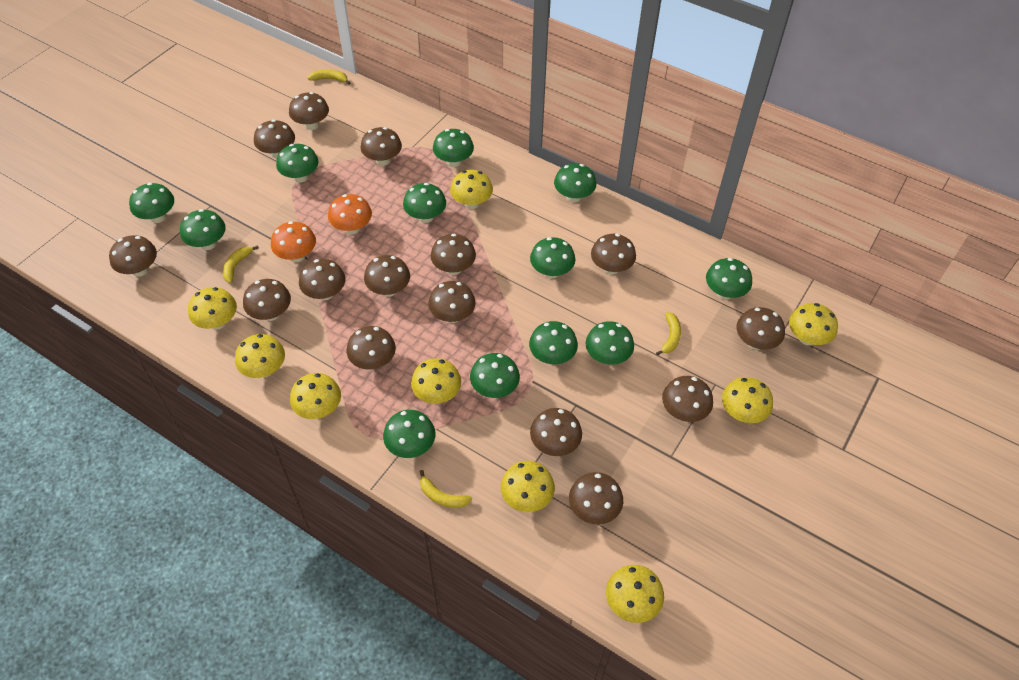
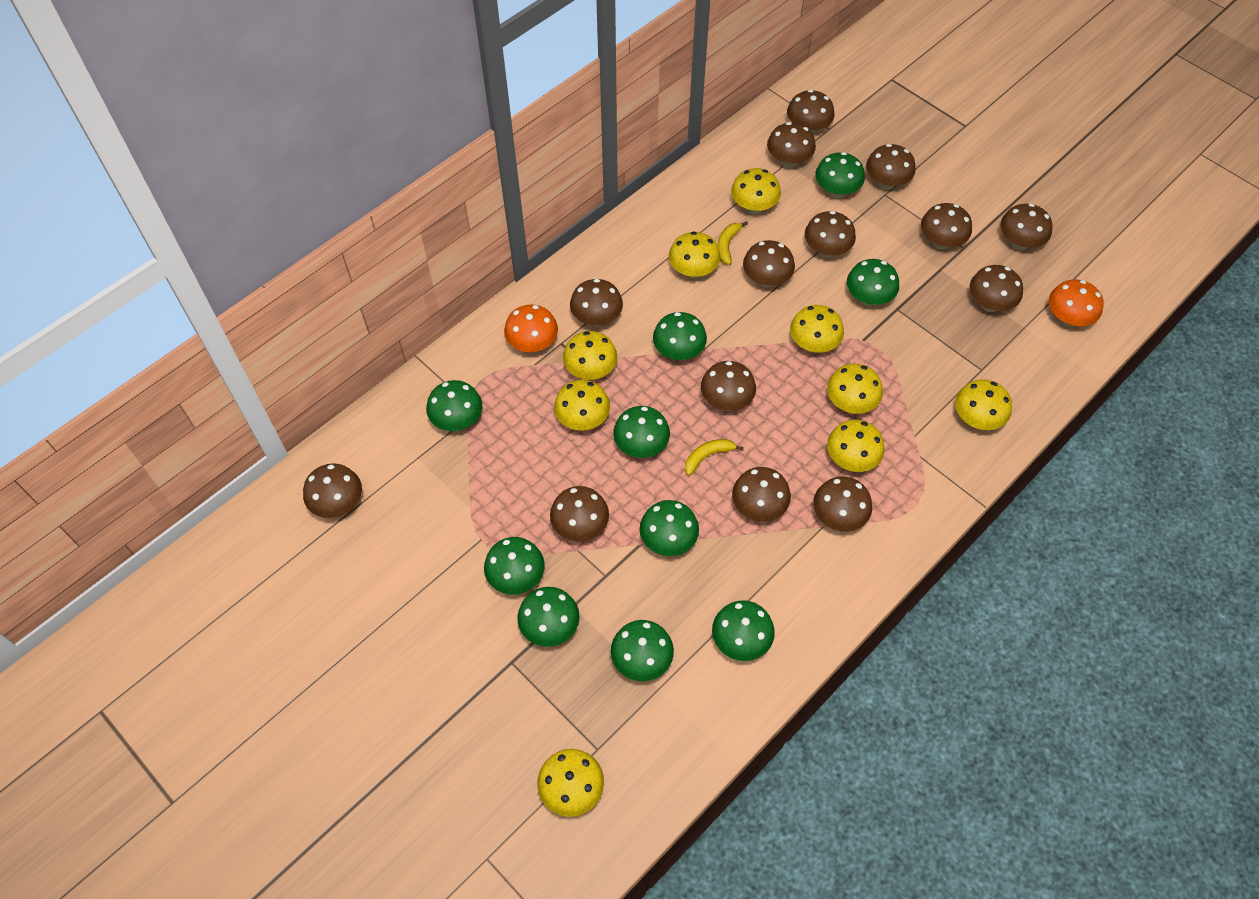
brown mushroom: [109,235,157,277] [243,279,291,321] [254,120,295,158] [289,92,329,130] [299,259,345,301] [347,326,396,370] [361,127,402,166] [364,255,410,297] [428,281,476,323] [431,234,476,275] [530,408,582,456] [569,472,623,524] [591,234,636,274] [662,376,713,422] [737,307,785,350] = 15 -> [303,463,362,518] [550,486,609,542] [570,279,623,327] [701,361,756,411] [732,467,791,521] [743,240,795,287] [767,122,816,168] [787,90,834,134] [805,211,856,258] [813,476,872,532] [866,144,916,190] [921,203,972,250] [970,265,1023,312] [1000,203,1053,250] = 14
green mushroom: [129,183,174,223] [180,209,226,250] [276,144,319,183] [383,410,435,458] [403,183,446,223] [433,129,474,167] [470,353,520,398] [529,321,578,364] [530,237,575,278] [554,163,596,202] [586,321,634,365] [706,258,752,300] = 12 -> [426,380,482,431] [484,537,545,594] [517,587,580,647] [611,620,674,681] [613,406,670,458] [640,500,699,556] [653,312,707,360] [712,600,775,661] [815,152,865,198] [847,259,899,306] = 10
yellow banana: [223,245,259,283] [307,70,350,84] [419,470,472,508] [656,312,681,356] = 4 -> [685,439,744,476] [717,221,748,265] = 2

